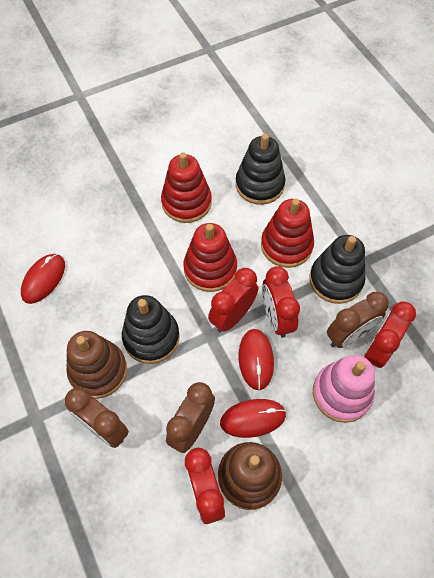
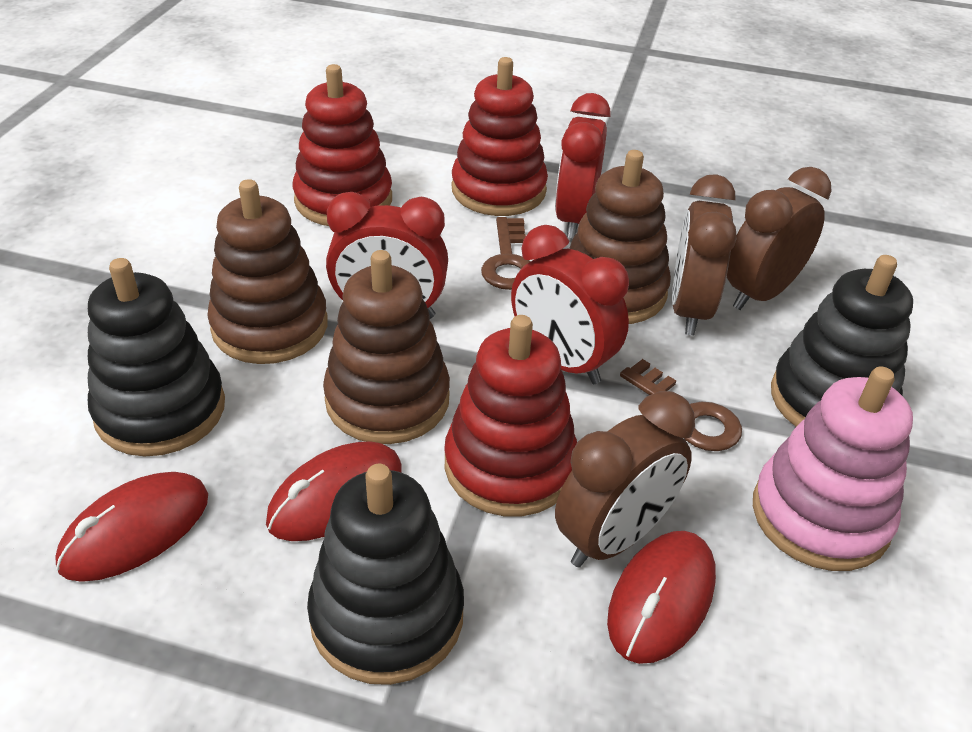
brown key: none = 0 -> [481,217,531,290] [620,359,742,451] = 2
brown stacking toy: [66,331,127,399] [218,442,282,510] = 2 -> [207,179,328,364] [323,250,450,444] [569,150,671,324] = 3
red clock: [185,448,225,524] [208,268,258,332] [262,266,300,338] [364,301,416,368] = 4 -> [326,192,448,319] [511,225,629,384] [555,93,611,238] = 3

